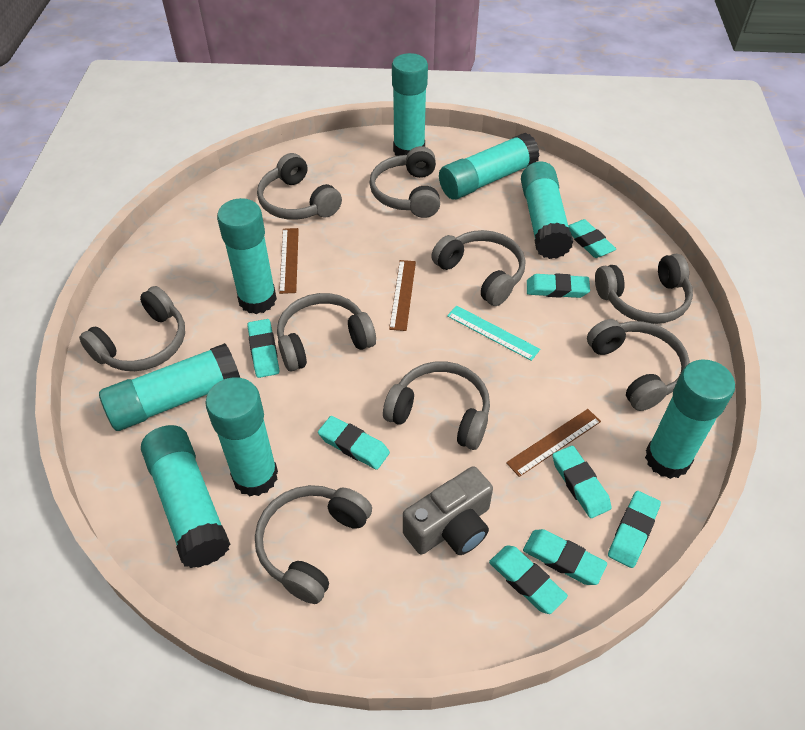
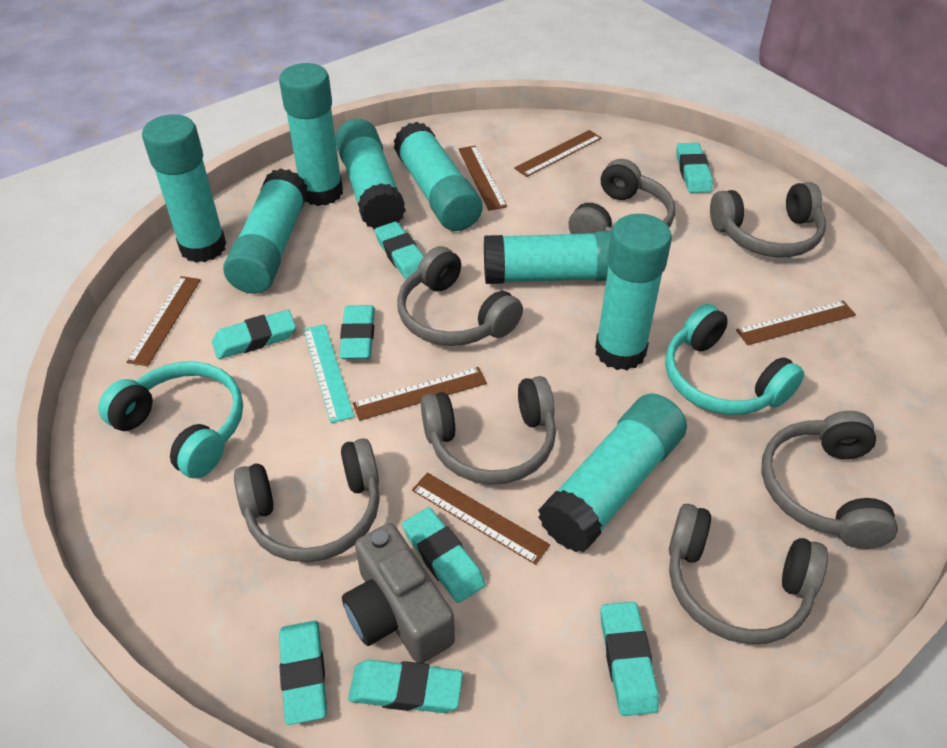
brown ruler: [279,228,299,294] [389,260,416,331] [506,409,601,477] = 3 -> [127,276,201,366] [353,367,487,421] [412,472,550,565] [458,145,507,211] [514,130,602,177] [736,301,856,345] = 6
grey headphones: [79,286,185,371] [255,485,372,604] [257,153,342,220] [277,293,376,372] [369,146,440,218] [383,361,490,450] [431,230,525,306] [587,319,690,411] [595,254,693,324] = 9 -> [234,438,380,562] [397,246,523,346] [421,376,556,485] [569,159,675,234] [669,504,828,644] [710,182,826,257] [761,411,898,549] = 7
turquoise headphones: none = 0 -> [98,361,243,478] [665,304,804,415] = 2

